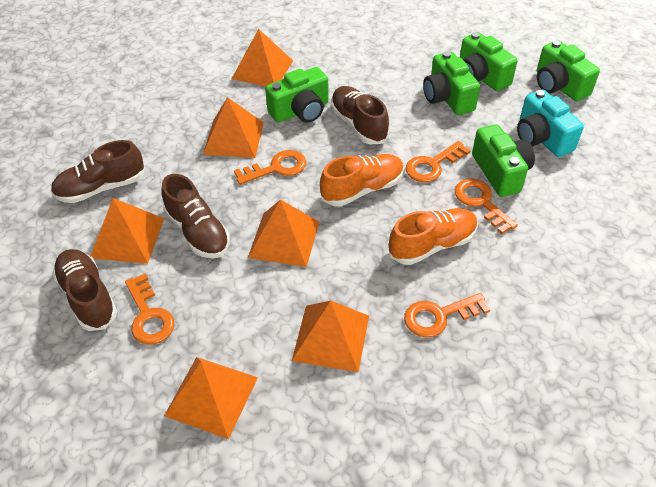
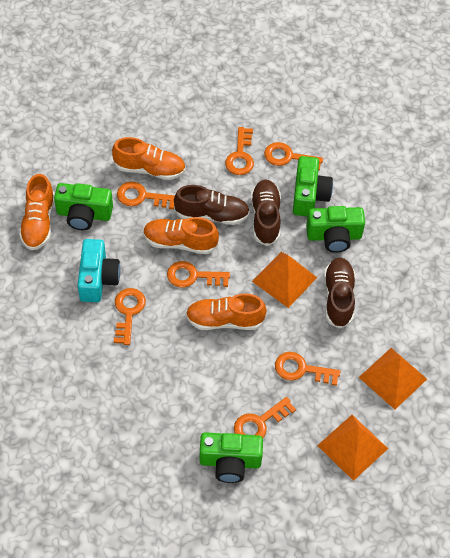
brown shoe: [51,140,145,203] [52,249,117,331] [161,174,230,258] [331,86,389,144] = 4 -> [174,185,250,225] [251,180,281,246] [324,258,355,329] = 3
green camera: [265,67,329,123] [423,51,480,115] [460,32,518,91] [472,124,535,197] [537,40,600,101] = 5 -> [54,183,113,230] [199,432,263,483] [293,156,333,217] [306,206,365,253] = 4
orange key: [125,274,175,345] [234,150,306,185] [404,293,490,338] [406,141,471,182] [455,179,518,234] = 5 -> [114,288,146,345] [117,182,175,209] [167,261,230,288] [225,127,254,175] [234,397,296,438] [264,142,323,171] [275,352,340,386] = 7
orange pyramid: [91,198,164,264] [164,357,258,439] [203,97,264,158] [232,29,293,86] [248,199,319,267] [292,301,369,372] = 6 -> [252,252,317,308] [317,415,388,481] [359,348,427,409] = 3
orange shoe: [320,154,404,206] [389,208,478,265] = 2 -> [19,174,55,250] [112,137,186,180] [143,217,219,254] [186,293,267,330] = 4

